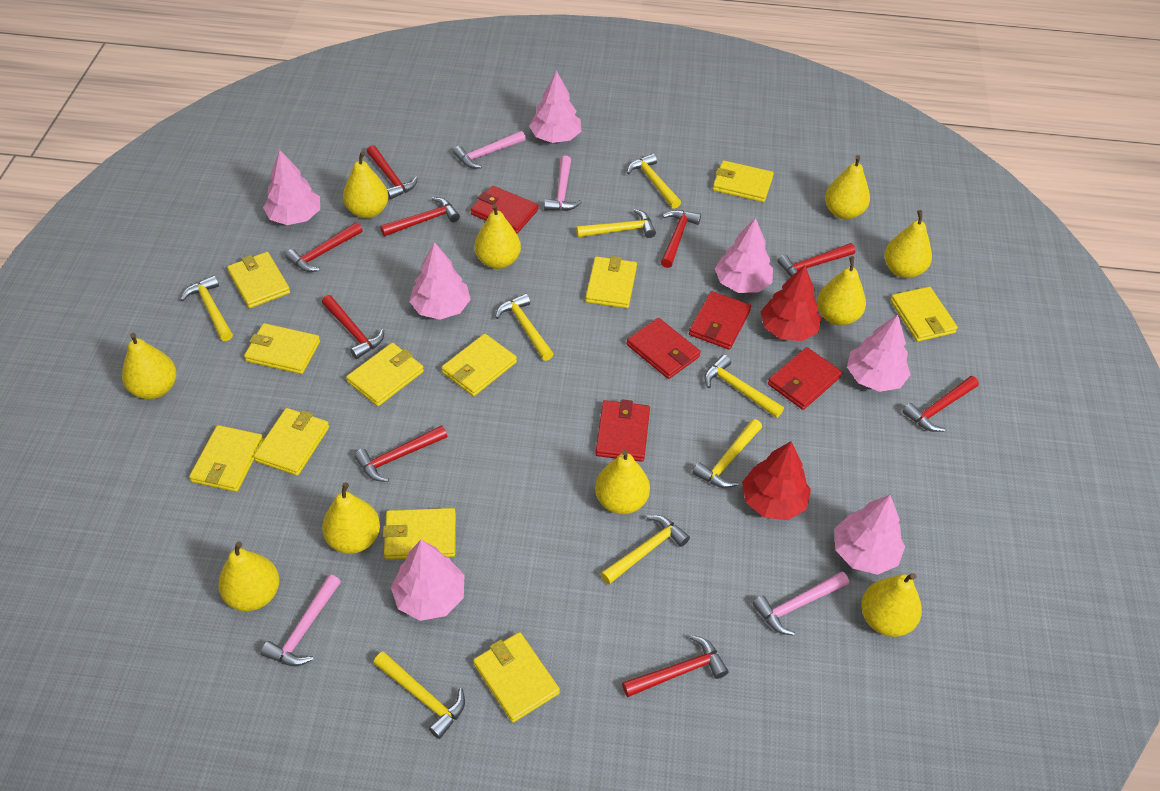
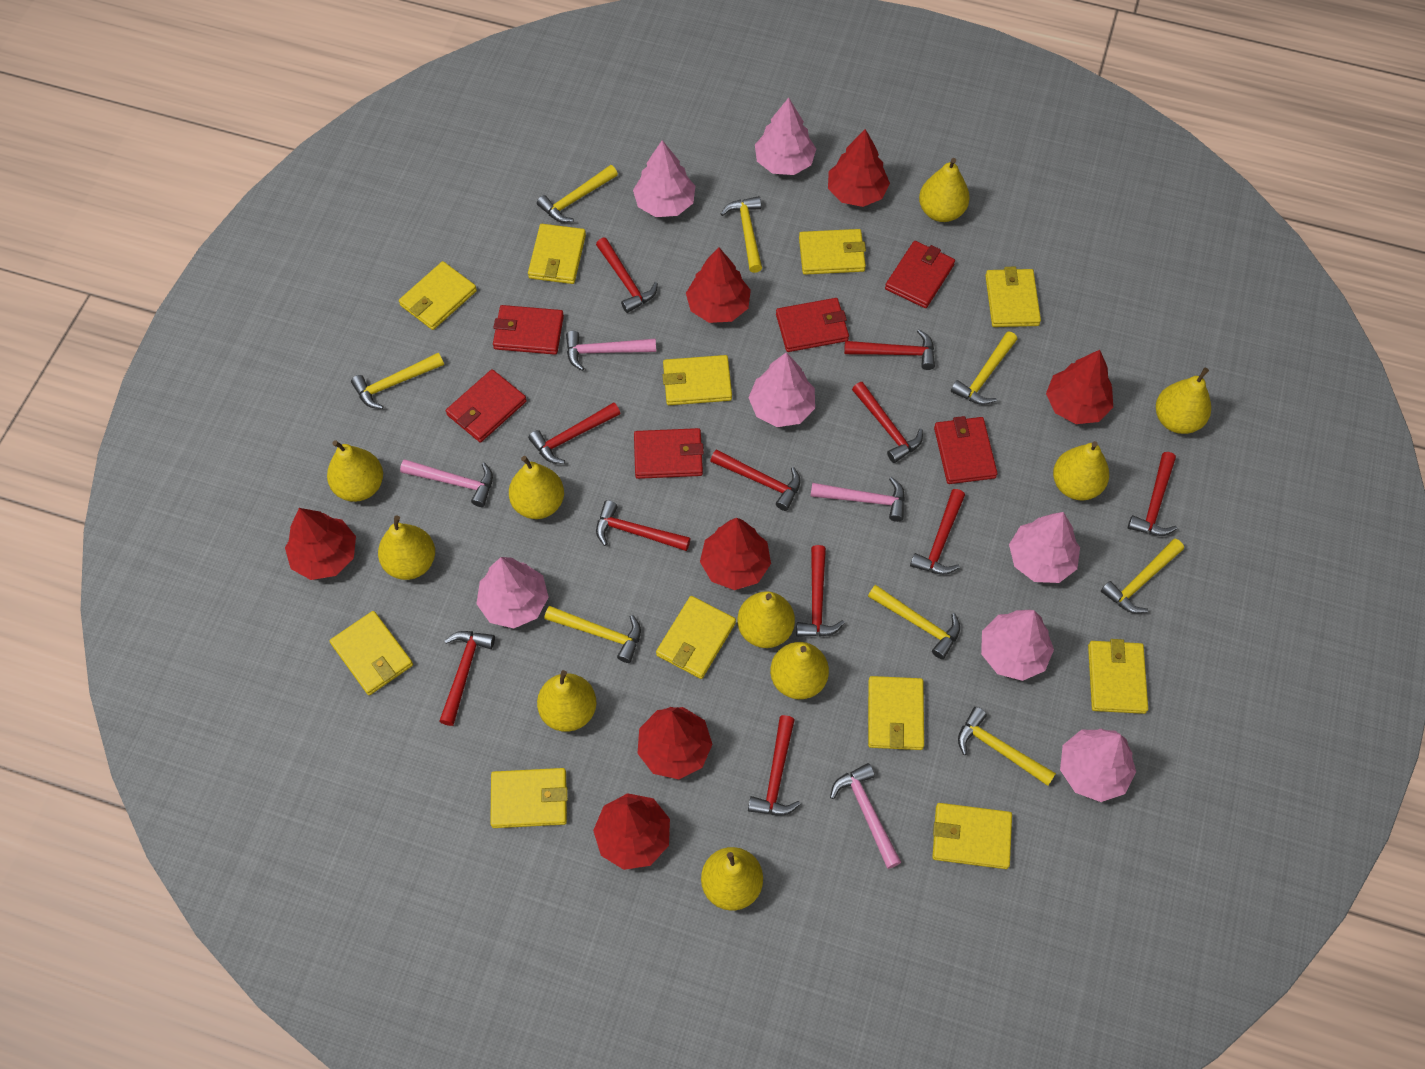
red hammer: [285,222,363,272] [322,295,384,359] [354,425,447,482] [367,145,418,200] [380,197,460,236] [622,635,729,697] [661,210,701,268] [777,243,855,276] [902,376,979,432] = 9 -> [439,631,495,726] [528,402,620,464] [596,238,658,313] [596,500,690,551] [710,449,801,511] [748,715,801,816] [796,545,845,637] [844,329,935,370] [852,382,923,463] [910,489,965,575] [1128,452,1177,536] = 11
red tree: [742,441,811,520] [760,265,822,341] = 2 -> [285,508,356,580] [593,793,670,870] [637,707,713,779] [686,247,751,323] [700,518,771,590] [828,129,890,207] [1046,350,1113,424] = 7
red wallet: [471,186,538,234] [595,399,650,462] [627,318,701,379] [689,291,751,350] [768,347,842,410] = 5 -> [446,369,527,443] [493,305,564,355] [634,428,704,479] [776,298,849,352] [885,241,955,308] [934,416,998,484] = 6

